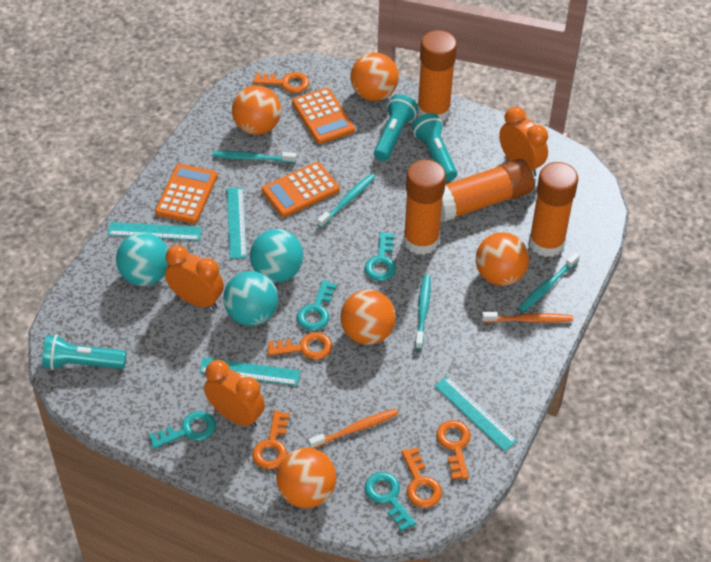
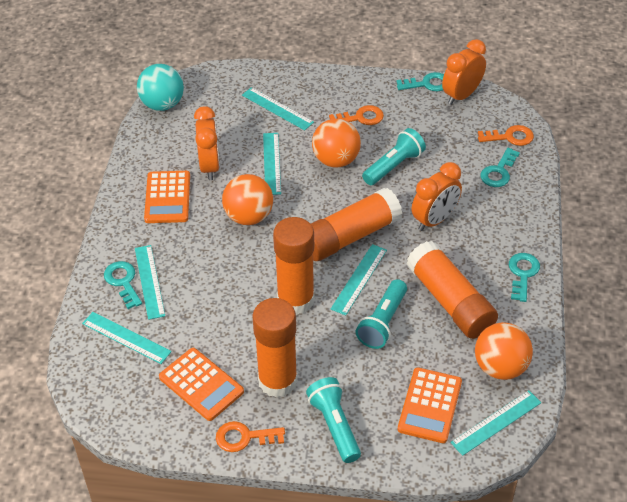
orange ball: [232,85,281,135] [276,448,336,508] [340,290,396,345] [351,53,399,101] [476,232,529,286] = 5 -> [222,174,273,225] [312,118,361,168] [475,322,533,380] = 3
orange key: [252,410,290,469] [253,72,309,93] [267,332,332,360] [401,447,442,508] [436,420,471,479] = 5 -> [216,421,285,452] [329,105,384,125] [478,125,534,146] = 3
orange toothbrush: [308,408,398,449] [482,312,573,323] = 2 -> none = 0
turquoise ball: [116,232,168,286] [223,271,278,326] [250,229,303,282] = 3 -> [137,64,184,111] = 1
turquoise ruler: [108,222,202,241] [199,357,300,386] [227,187,247,259] [434,376,518,451] = 4 -> [82,312,172,364] [135,245,165,320] [242,87,314,130] [263,133,281,195] [331,244,387,316] [450,390,541,456] = 6
turquoise toothbrush: [213,151,296,163] [317,174,375,228] [415,275,431,349] [519,252,580,312] = 4 -> none = 0

